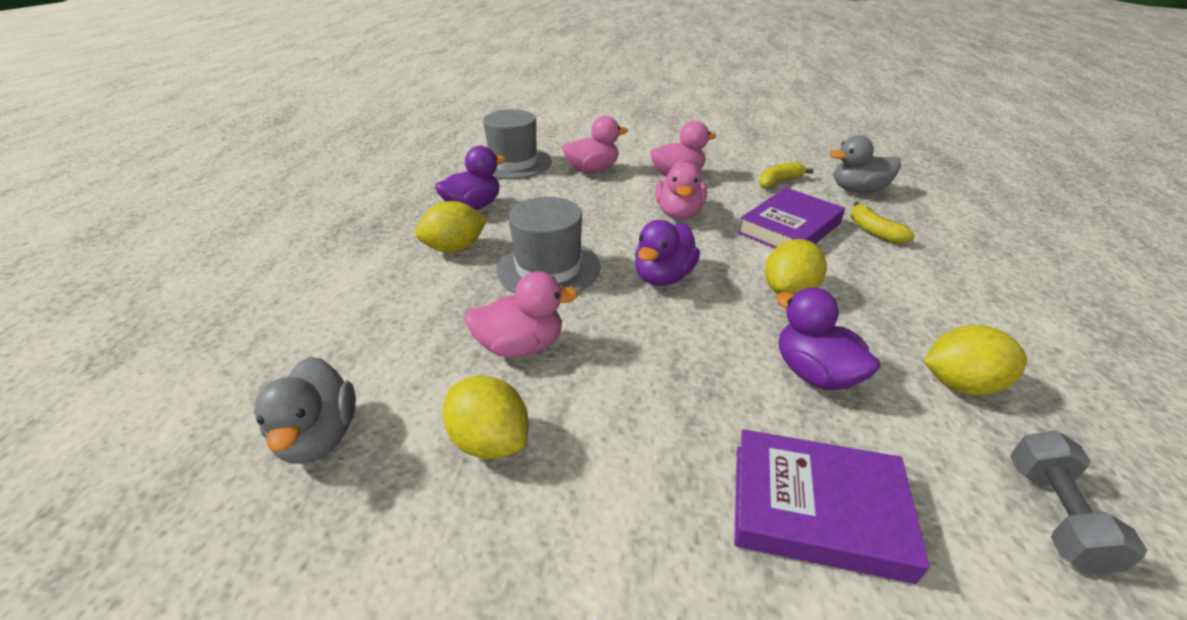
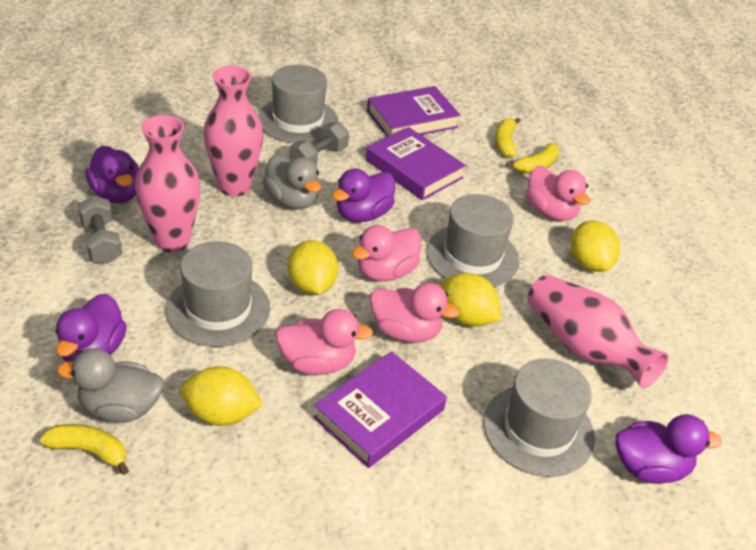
grey dumbbell: [1010,430,1147,574] = 1 -> [78,195,122,264] [289,122,349,166] = 2
grey hat: [483,109,552,179] [496,197,600,293] = 2 -> [166,241,270,347] [258,65,338,143] [426,194,519,287] [484,359,595,477] = 4
pink vase: none = 0 -> [135,115,201,252] [204,66,263,197] [527,275,669,388] = 3
purple book: [734,429,930,584] [738,188,845,248] = 2 -> [313,351,447,468] [366,127,466,200] [367,86,461,137] = 3
purple duck: [435,146,506,210] [635,220,700,286] [776,287,880,390] = 3 -> [55,294,127,362] [85,146,139,203] [332,168,395,222] [615,414,722,484] = 4
yellow banana: [759,162,814,188] [850,202,915,244] = 2 -> [40,424,129,475] [495,118,521,158] [506,143,560,173] = 3

